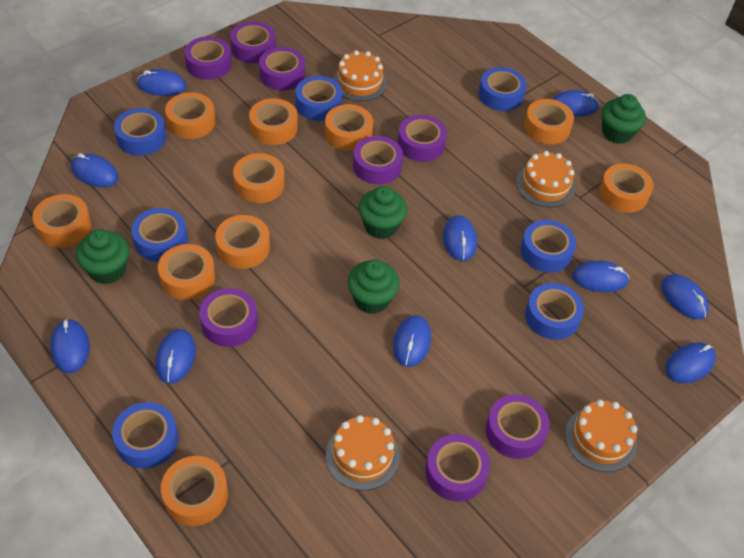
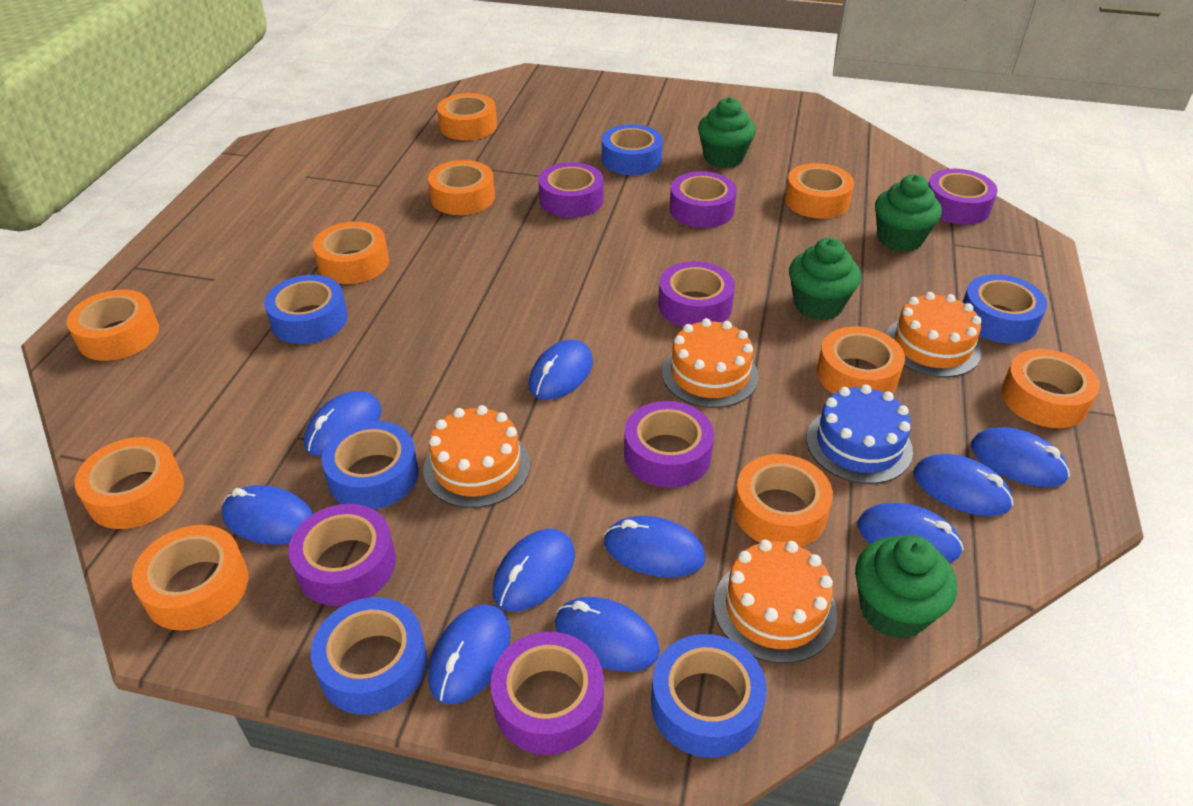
blue cake: none = 0 -> [806,385,913,484] = 1
blue tape: [112,402,178,469] [114,108,166,156] [131,208,188,262] [295,76,342,121] [479,67,527,111] [520,220,576,273] [525,283,584,340] = 7 -> [264,275,348,344] [311,597,427,715] [321,420,419,510] [602,124,663,175] [651,634,767,758] [963,274,1047,343] = 6
purple tape: [184,36,232,80] [199,288,258,347] [230,21,276,64] [259,47,305,90] [353,136,403,184] [398,115,447,162] [425,434,490,502] [486,394,549,459] = 8 -> [288,504,396,606] [491,632,604,755] [539,162,604,218] [624,401,714,488] [658,261,735,327] [669,171,737,228] [928,169,998,225] = 7

